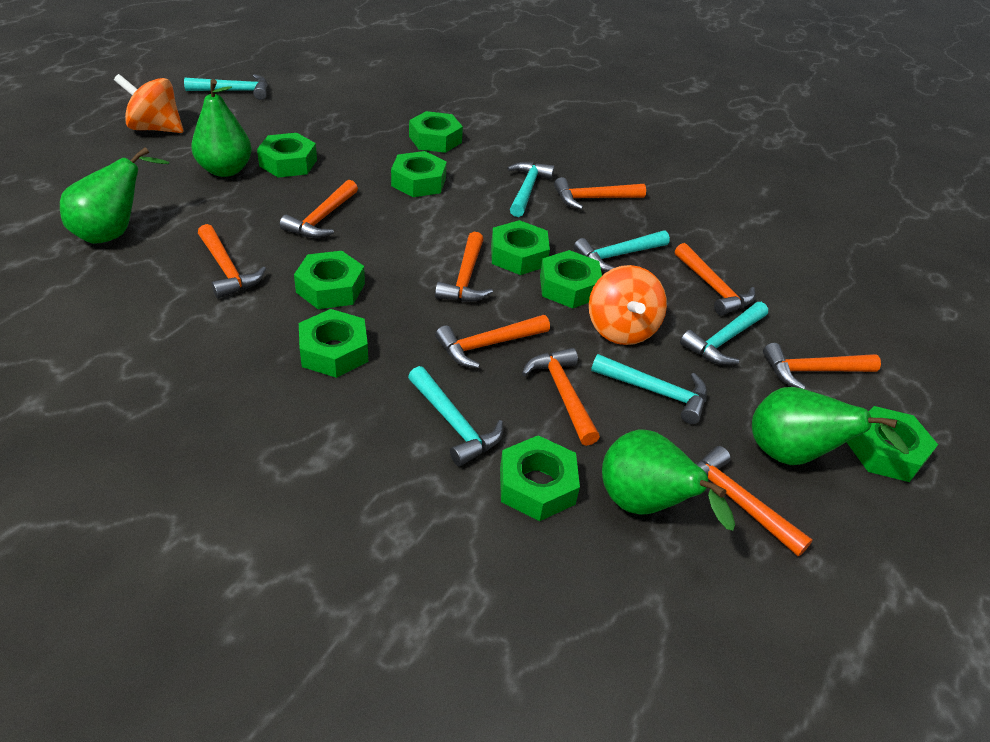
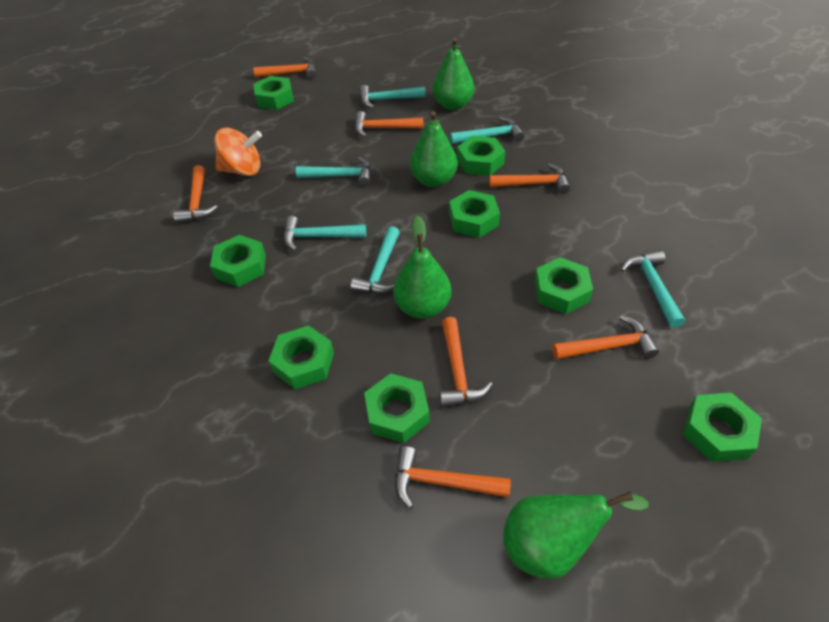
green nut: [257,133,317,178] [294,251,365,309] [299,309,368,378] [391,151,447,197] [409,111,463,153] [491,220,550,275] [500,435,580,521] [540,250,602,309] [847,406,938,482] = 9 -> [210,235,266,287] [253,76,294,110] [269,326,334,389] [364,373,430,443] [449,190,500,238] [457,136,505,176] [534,257,593,314] [683,393,762,462] = 8
orange hammer: [198,224,266,298] [280,180,358,238] [435,232,493,302] [435,315,550,368] [522,348,600,446] [554,177,646,210] [675,243,756,316] [693,446,813,556] [763,343,881,389] = 9 -> [173,165,218,223] [253,57,316,78] [355,111,423,137] [395,446,511,508] [440,317,493,408] [489,163,570,194] [552,315,659,360] = 7
orange spinning top: [114,74,183,133] [589,265,667,345] = 2 -> [214,128,262,176] = 1

